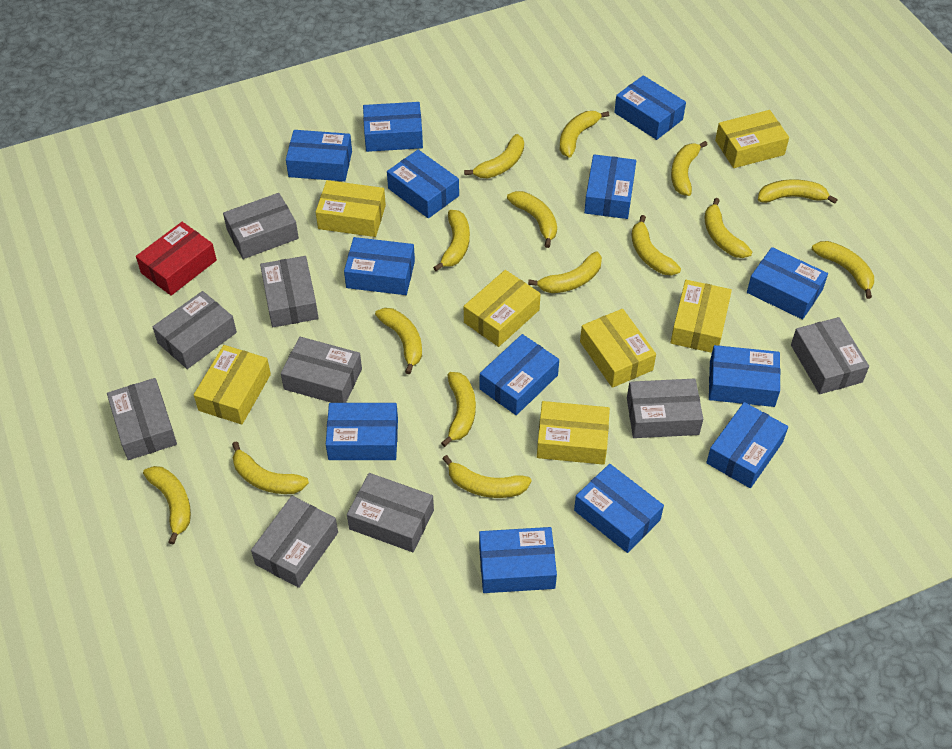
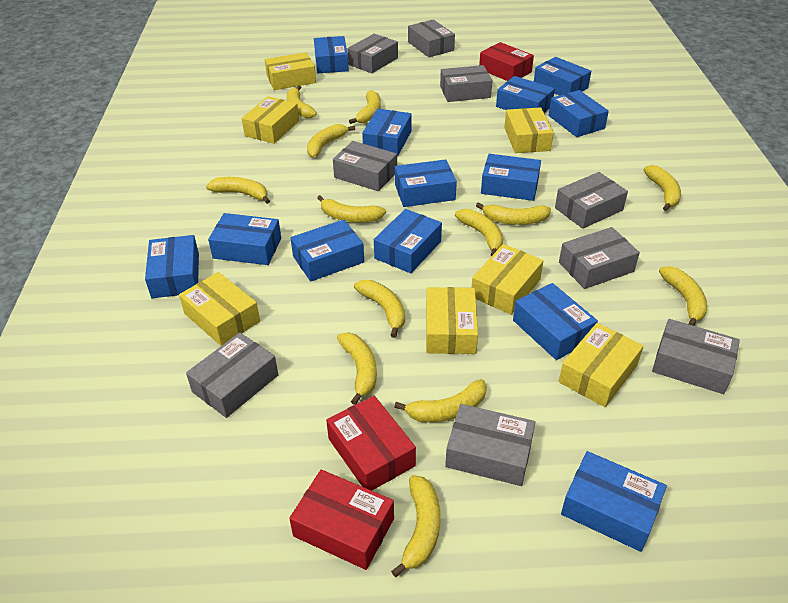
red box: [136,222,217,296] = 1 -> [289,470,394,570] [326,396,416,491] [479,42,534,81] = 3
yellow banana: [143,466,191,545] [232,441,309,494] [375,308,422,374] [433,210,470,271] [441,372,476,447] [442,455,531,498] [464,134,524,178] [507,191,557,248] [528,252,602,293] [560,111,609,158] [631,215,681,275] [671,141,708,196] [704,198,752,258] [758,179,837,204] [812,241,874,299] = 15 -> [206,177,270,204] [287,85,317,118] [307,124,355,158] [317,195,386,223] [337,333,377,405] [349,90,381,124] [354,280,405,338] [391,475,440,577] [394,379,487,422] [455,209,503,256] [476,202,551,225] [644,165,681,211] [659,266,707,326] = 13

